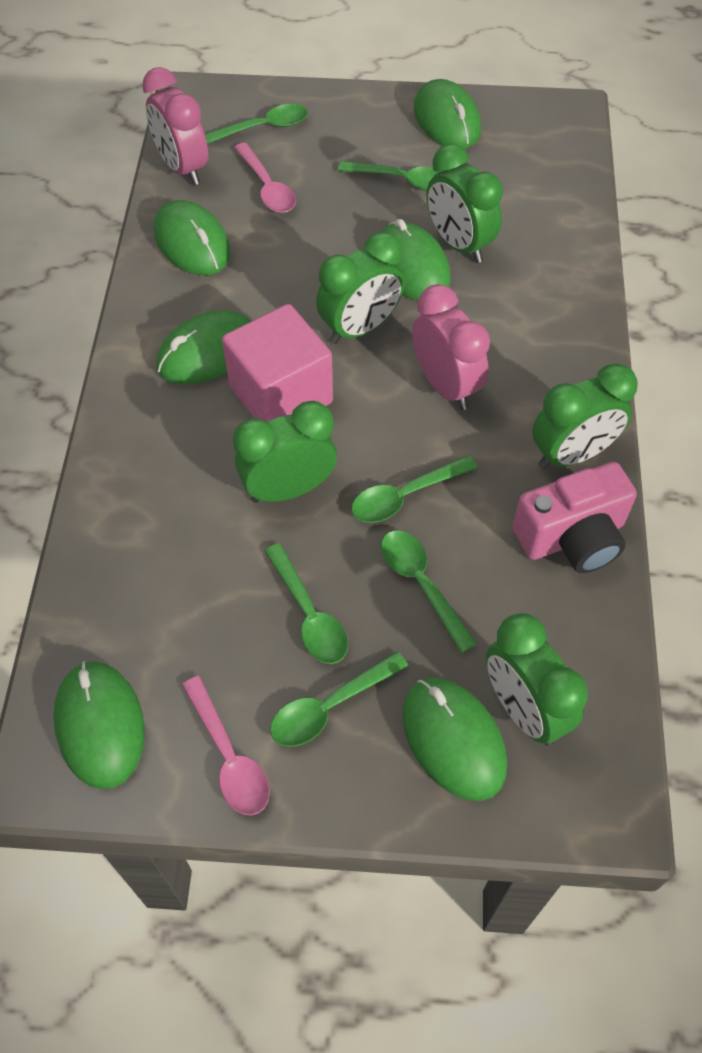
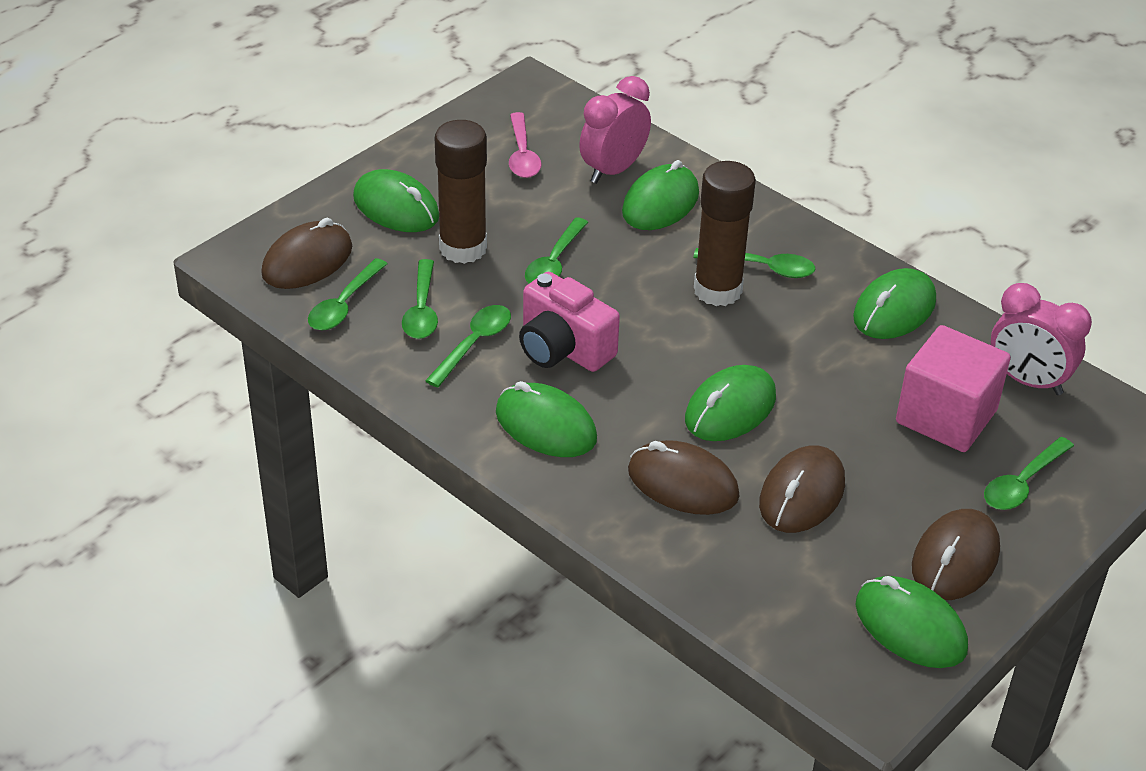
brown glue stick: none = 0 -> [435,120,487,264] [694,161,756,306] = 2
brown mouse: none = 0 -> [261,218,352,289] [628,440,740,515] [759,445,845,533] [912,509,1000,600] = 4
green clock: [233,401,337,503] [316,232,404,344] [427,144,503,263] [486,613,588,745] [532,363,638,469] = 5 -> none = 0
pink spoon: [182,676,270,815] [234,143,296,213] = 2 -> [509,112,541,178] = 1

